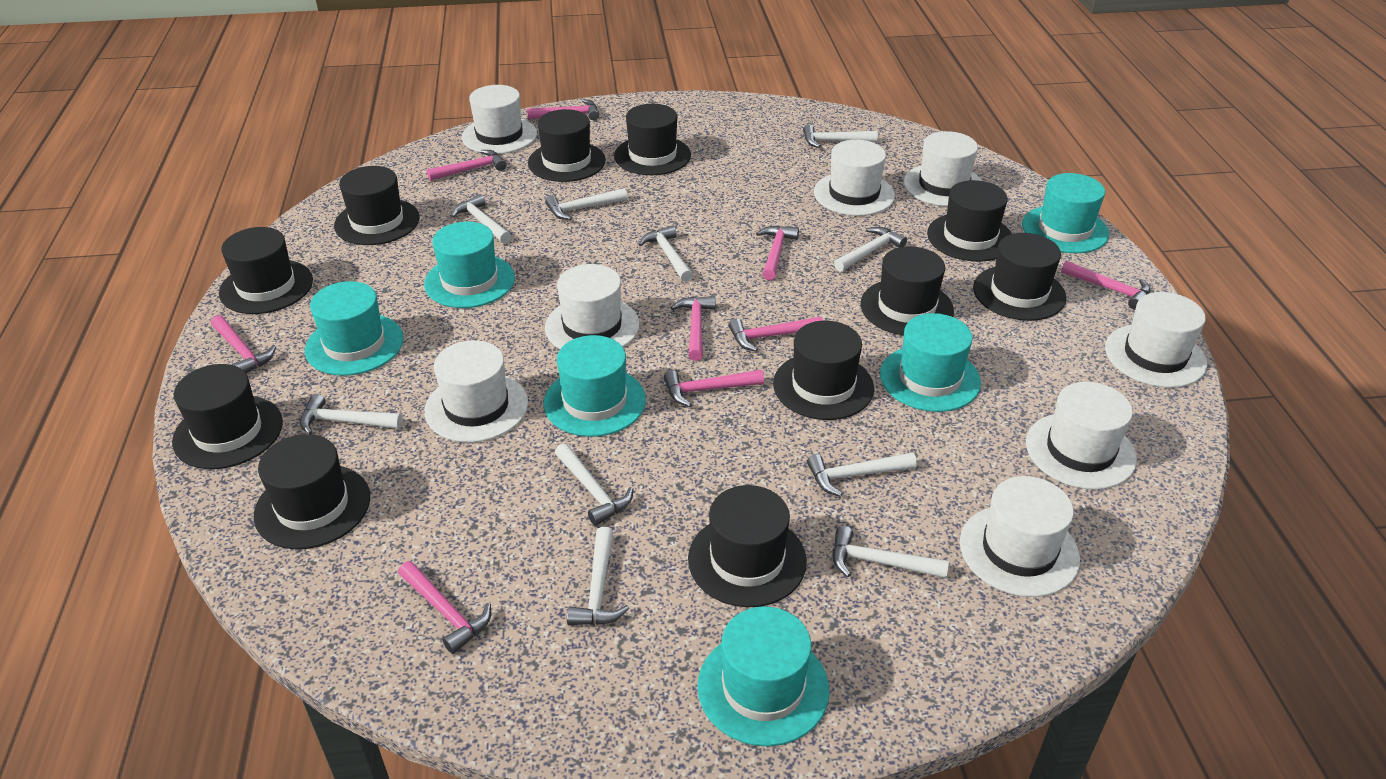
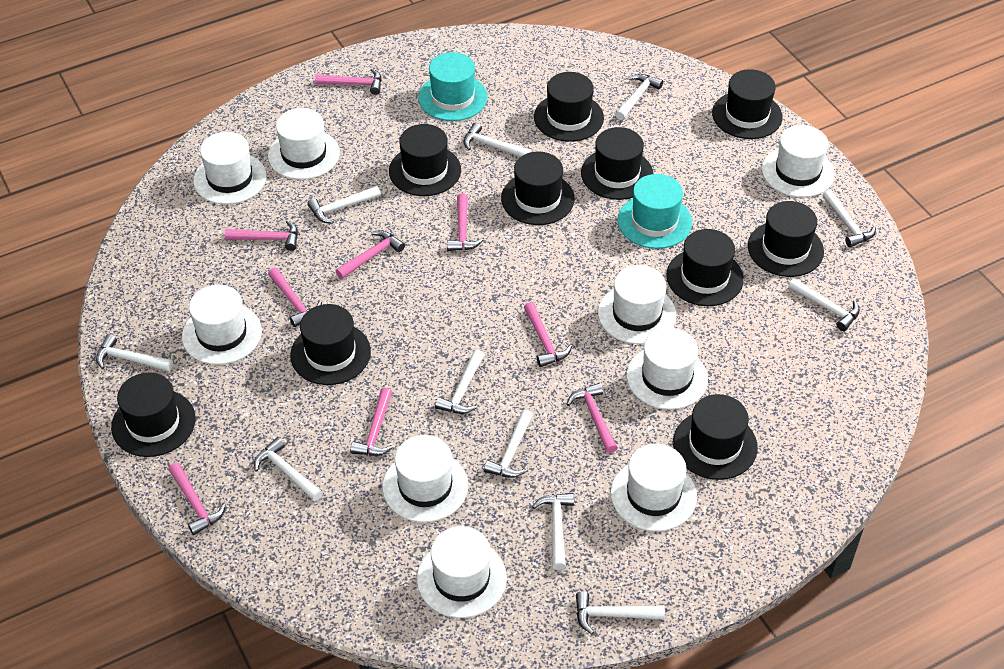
black hat: [172,364,283,469] [219,227,313,314] [254,434,370,549] [334,166,420,245] [528,109,606,182] [614,104,691,175] [688,485,807,607] [773,321,874,420] [860,246,954,335] [927,180,1012,262] [973,233,1067,321] = 11 -> [111,373,196,457] [290,304,371,385] [389,124,461,196] [501,152,575,225] [534,72,604,142] [581,127,653,200] [666,229,744,306] [673,394,758,480] [712,69,783,139] [748,201,824,277] = 10
turquoise hat: [305,281,404,376] [424,222,515,308] [543,335,646,437] [697,606,829,746] [880,313,981,412] [1022,173,1109,253] = 6 -> [418,52,488,121] [617,174,692,249] = 2
white hammer: [300,394,403,434] [451,194,511,243] [545,188,627,220] [555,443,633,526] [567,527,629,625] [639,225,693,282] [803,124,878,148] [807,453,917,497] [832,526,949,578] [834,227,907,272] = 10 -> [96,334,173,371] [254,437,323,501] [307,186,381,224] [435,349,484,414] [463,122,531,157] [484,409,533,478] [532,493,574,570] [576,592,665,634] [616,74,663,120] [788,278,860,331] [823,190,876,247] = 11
white hat: [424,340,528,443] [462,85,537,154] [545,264,639,349] [814,140,895,216] [904,131,982,206] [960,476,1080,597] [1026,382,1137,490] [1105,292,1207,388] = 8 -> [182,285,262,365] [193,132,266,204] [268,108,340,180] [382,435,468,523] [417,526,507,618] [598,265,677,344] [611,444,697,531] [627,327,708,410] [762,125,835,198] = 9

